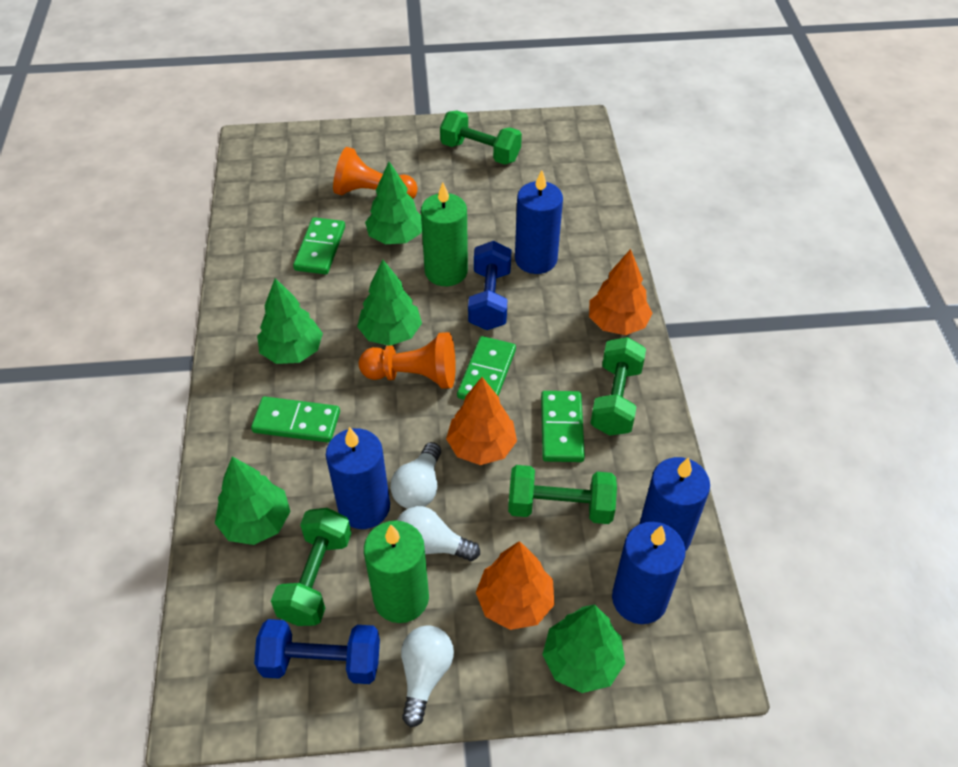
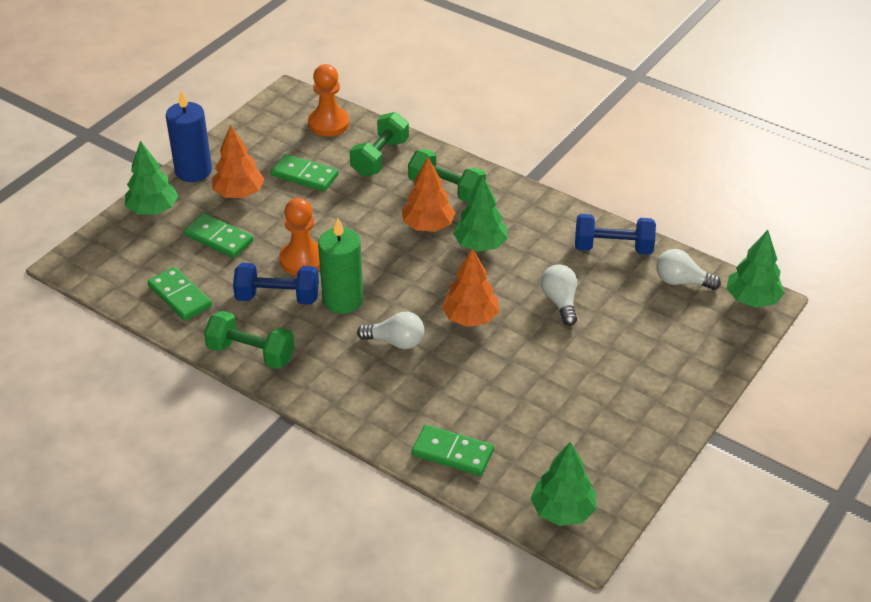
blue candle: [326,427,390,529] [515,170,563,274] [612,522,686,624] [639,457,710,552] = 4 -> [166,90,212,182] = 1
green candle: [364,521,429,623] [421,182,468,286] = 2 -> [318,218,363,314] = 1
green dumbbell: [271,508,351,626] [440,110,522,165] [508,465,617,524] [591,337,646,436] = 4 -> [204,311,295,369] [350,112,409,176] [408,149,486,202] = 3
green tree: [215,456,291,545] [257,278,323,364] [357,260,422,346] [365,162,422,244] [542,605,625,693] = 5 -> [125,141,178,215] [453,176,508,252] [531,442,597,526] [726,230,784,308] = 4

